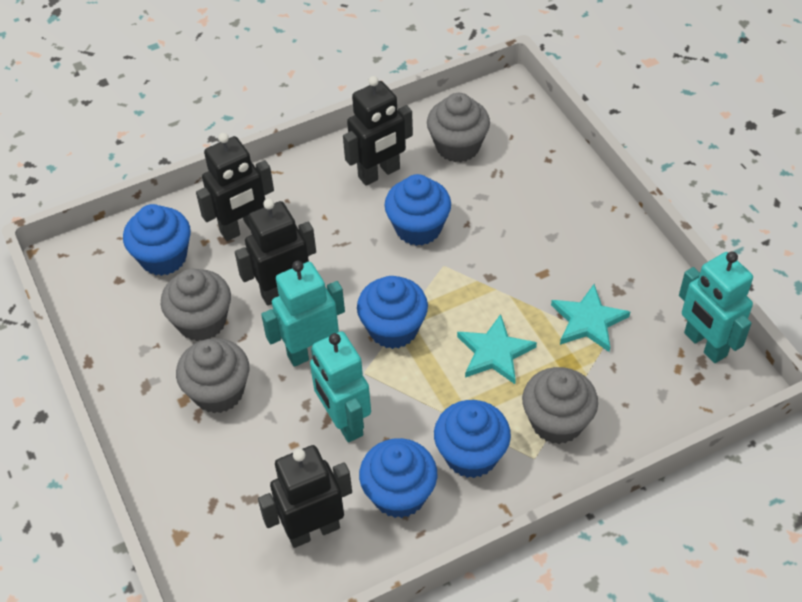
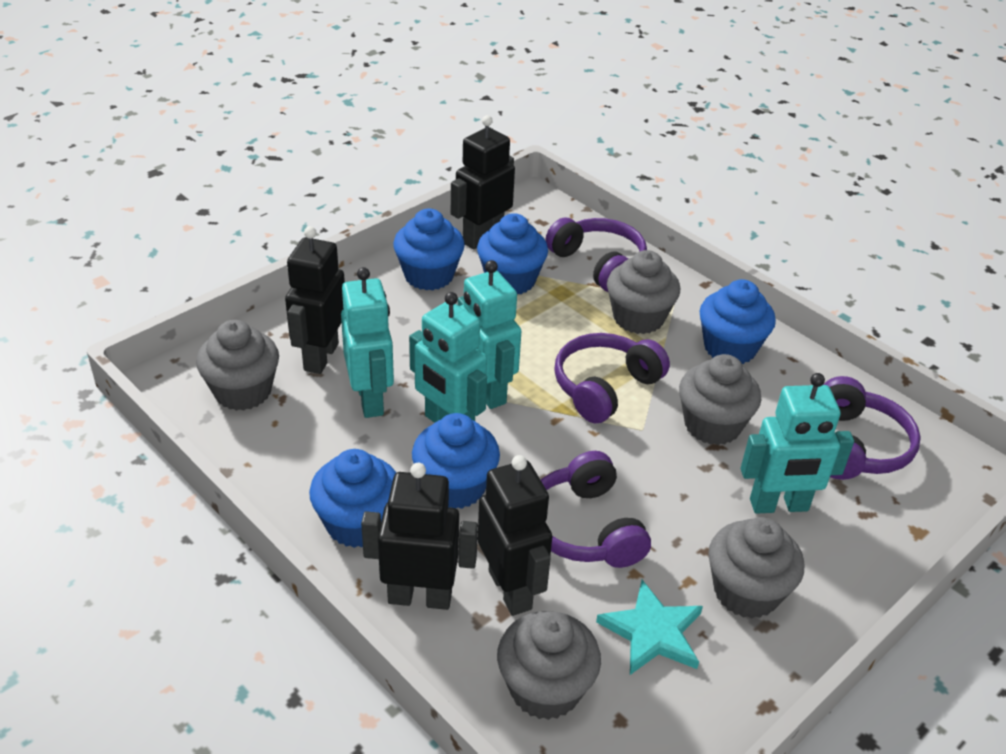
grey cupcake: [161,269,231,341] [176,338,249,413] [427,93,490,162] [522,367,598,444] = 4 -> [196,320,279,411] [497,611,601,720] [607,250,680,334] [679,354,761,445] [708,517,804,619] = 5
purple headphones: none = 0 -> [541,451,651,568] [545,218,647,292] [554,333,670,423] [824,376,921,480] = 4
turquoise robot: [261,261,345,367] [310,331,371,443] [679,252,753,363] = 3 -> [341,267,394,418] [409,292,487,423] [458,260,521,409] [741,373,854,514] = 4
turquoise star: [457,314,537,384] [551,284,630,352] = 2 -> [596,580,703,675] = 1

